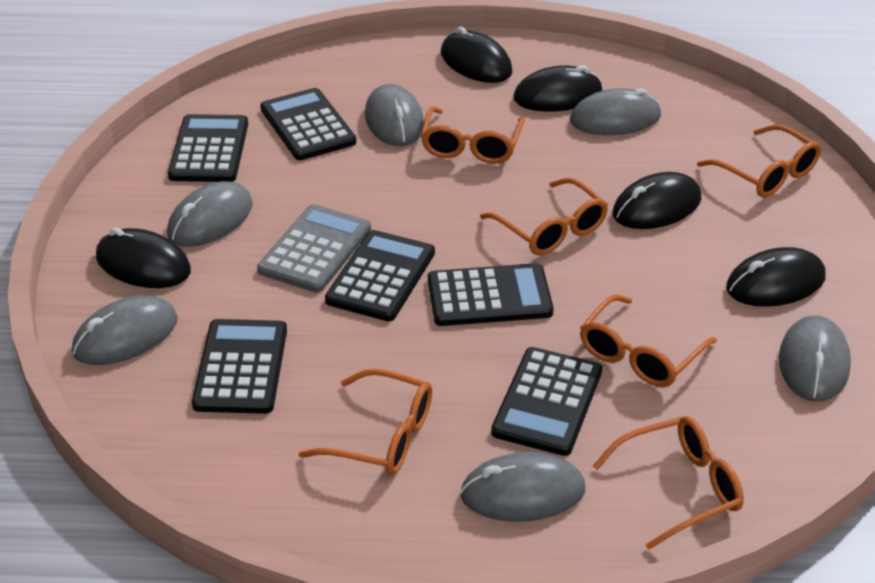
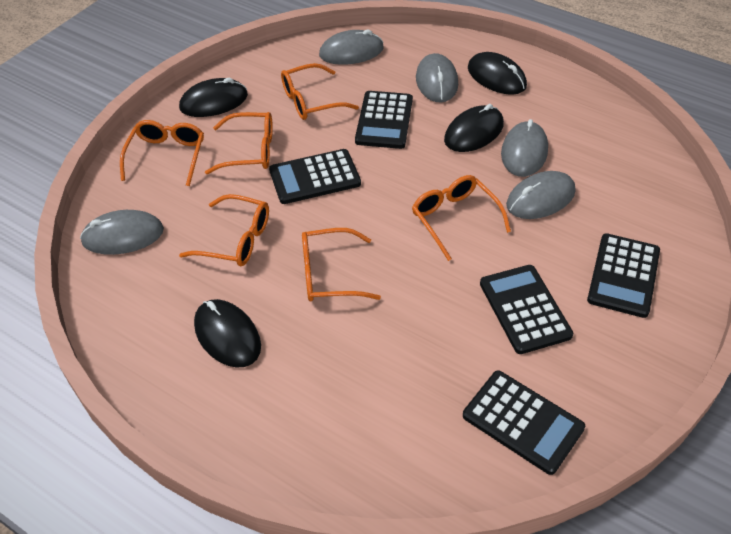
black calculator: [168,114,248,182] [192,319,287,414] [260,88,356,160] [325,230,435,321] [428,263,554,326] [491,347,602,456] = 6 -> [269,149,361,204] [355,91,413,149] [463,371,585,475] [480,265,573,354] [587,233,660,318] = 5
black mouse: [96,227,191,288] [441,27,513,83] [513,65,602,112] [612,172,702,229] [726,247,826,307] = 5 -> [179,78,248,117] [194,299,261,368] [444,104,504,152] [468,52,527,95] = 4
grey calculator: [257,204,371,293] = 1 -> none = 0
grey mouse: [72,296,178,365] [167,181,253,247] [365,84,424,146] [460,452,585,522] [570,88,661,135] [779,315,851,402] = 6 -> [80,210,164,255] [319,30,384,65] [416,53,458,103] [501,119,548,177] [506,171,575,219] = 5

